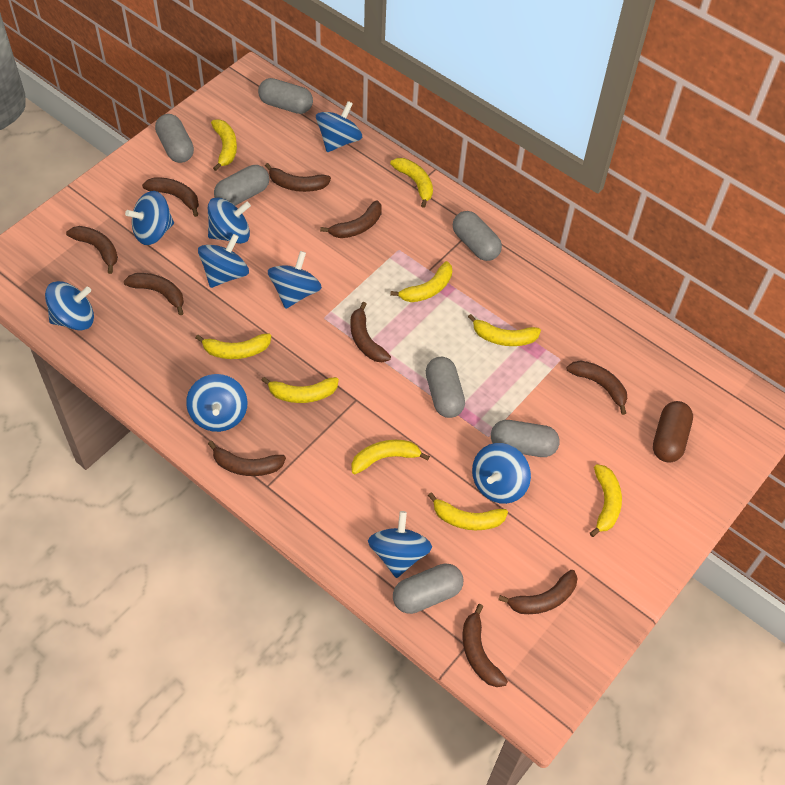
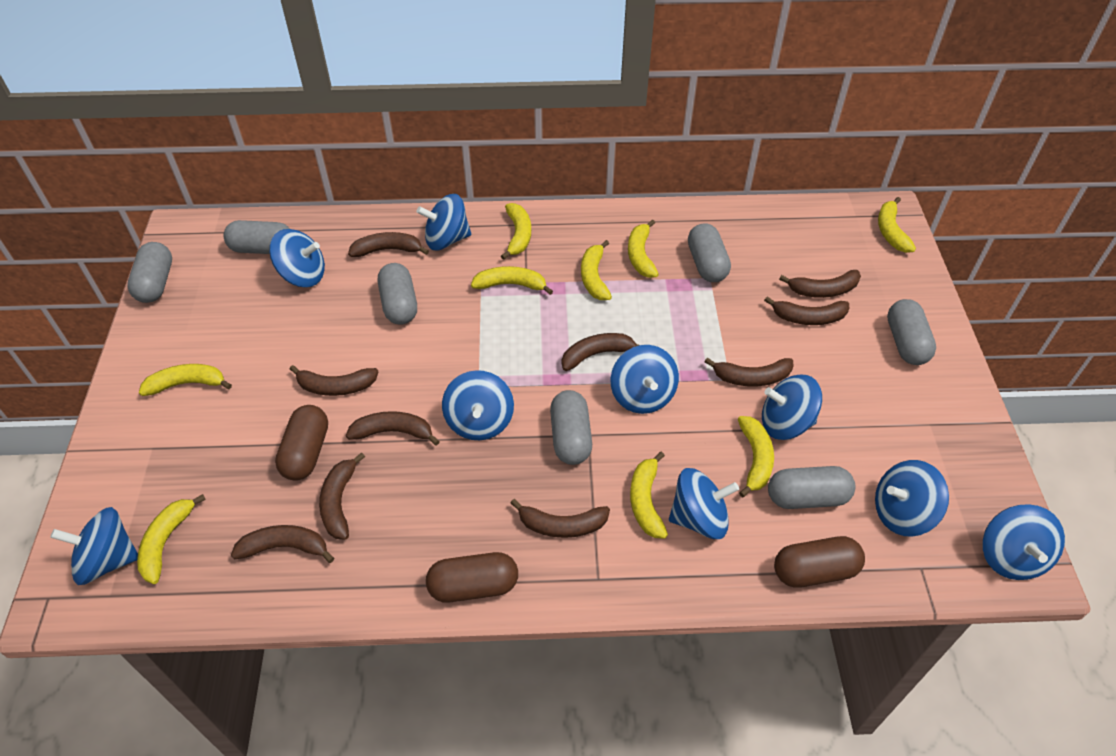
brown capsule: [653,401,693,463] = 1 -> [275,405,328,481] [426,552,518,603] [774,536,865,588] = 3

